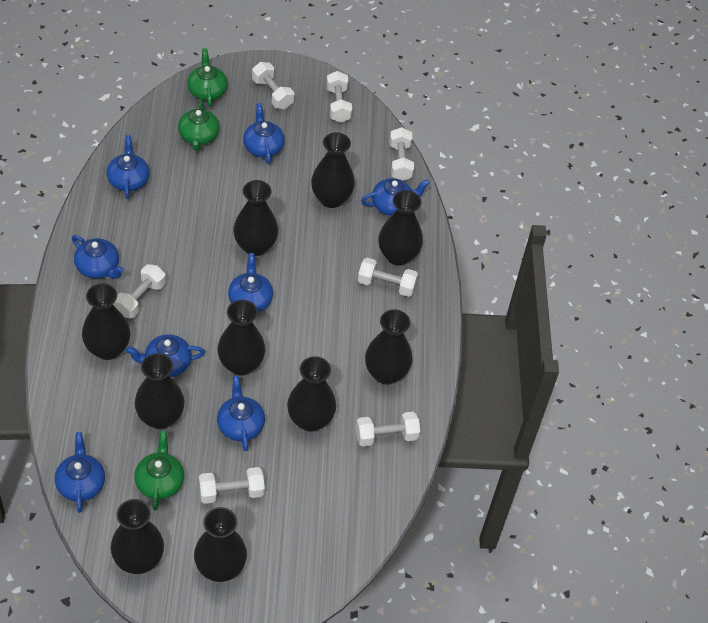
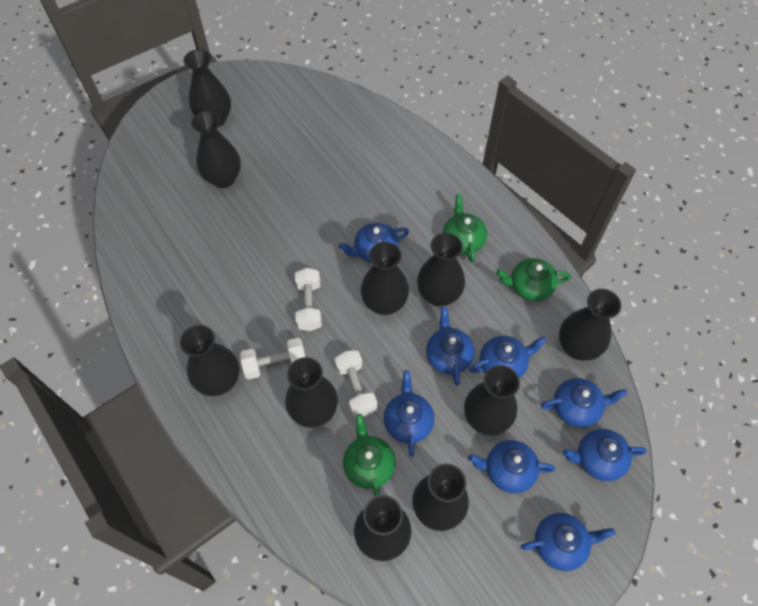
white dumbbell: [113,264,166,319] [199,467,265,504] [252,62,294,109] [326,71,352,123] [356,412,421,447] [358,258,418,297] [389,127,414,181] = 7 -> [240,338,305,379] [295,268,322,331] [335,350,377,418] = 3

